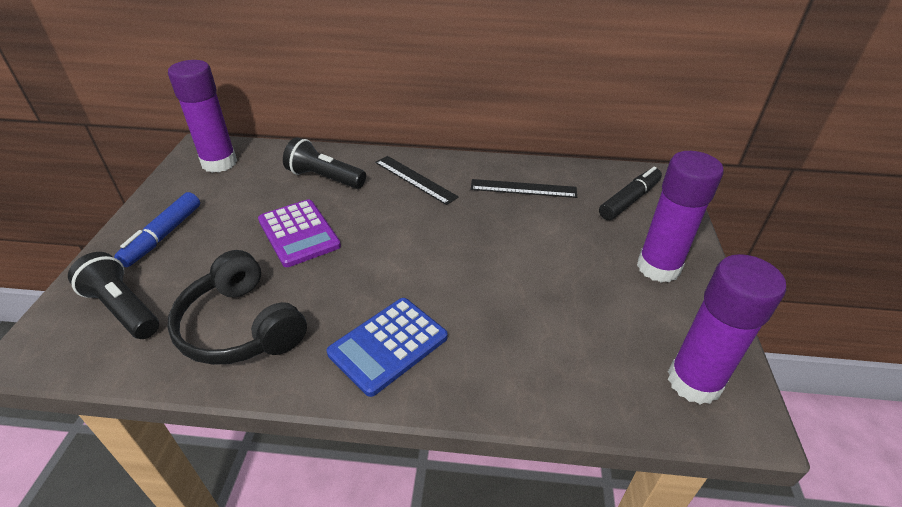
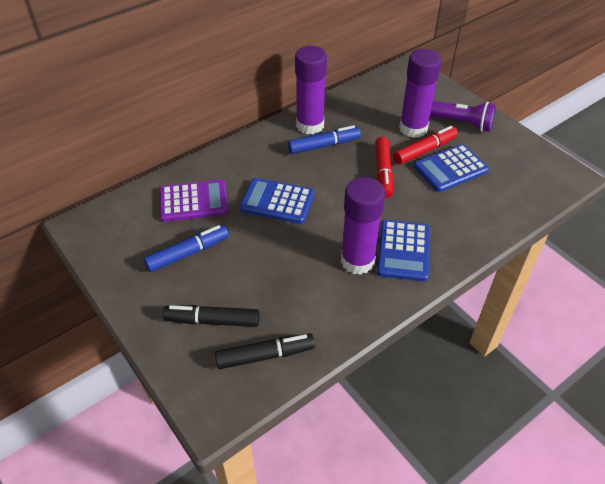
black flashlight: [68,252,159,339] [283,137,366,189] = 2 -> none = 0
black headphones: [167,250,307,365] = 1 -> none = 0
black marker: [599,167,662,220] = 1 -> [163,305,260,327] [215,334,315,369] = 2
black ruler: [375,156,459,205] [471,179,577,198] = 2 -> none = 0
blue calculator: [327,298,448,397] = 1 -> [240,178,314,224] [377,220,430,281] [414,144,489,192] = 3
blue marker: [114,192,200,267] = 1 -> [144,225,229,272] [288,125,361,154] = 2
purple flashlight: none = 0 -> [430,101,496,132] = 1
red marker: none = 0 -> [375,137,393,198] [393,126,458,165] = 2

